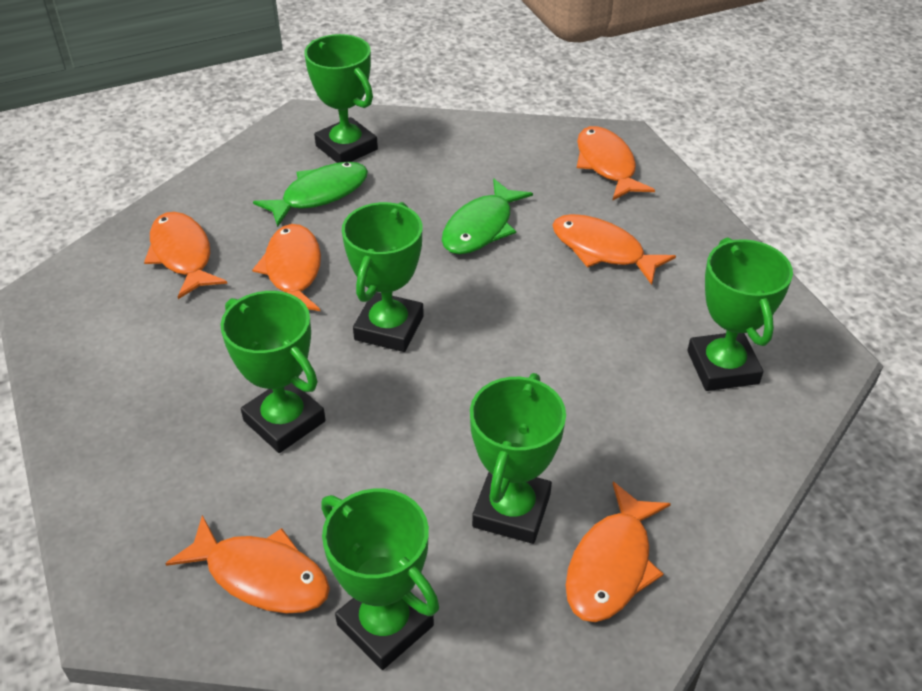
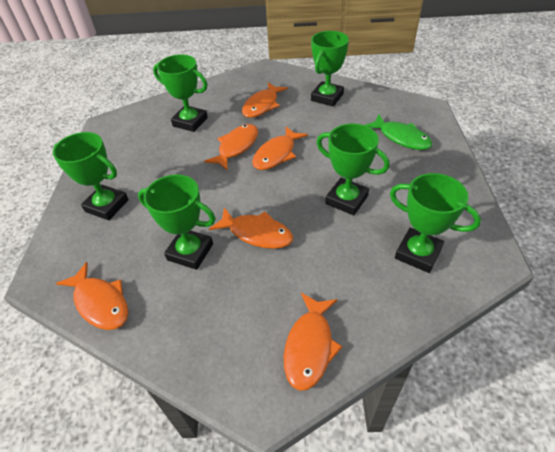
green fish: [253,162,368,227] [442,178,533,254] = 2 -> [365,115,433,150] = 1

